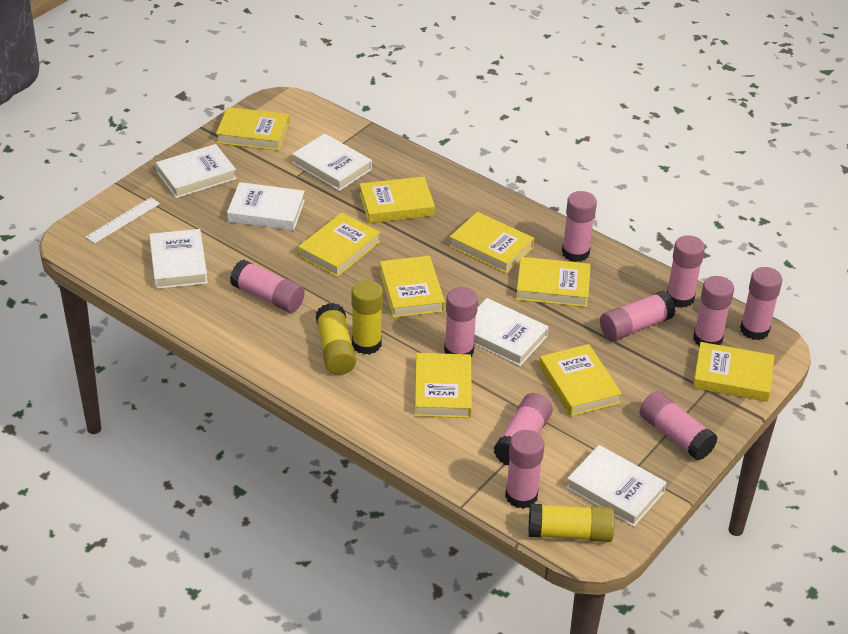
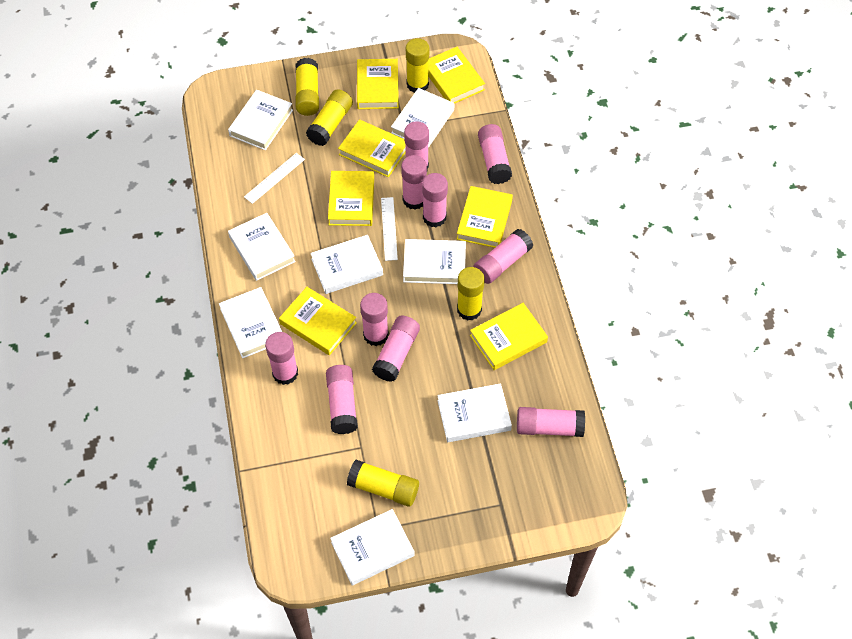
white book: [149,229,208,289] [156,144,237,198] [227,182,305,231] [292,133,372,191] [474,298,549,366] [566,445,667,527] = 6 -> [219,287,282,359] [228,90,293,150] [228,213,296,281] [311,235,383,294] [330,509,415,586] [391,88,454,148] [403,239,466,284] [437,383,512,442] = 8
white ruler: [85,197,160,244] = 1 -> [244,153,305,204] [381,197,398,261] = 2
yellow book: [216,107,289,151] [298,213,381,277] [359,177,435,223] [380,256,445,318] [415,353,472,418] [449,212,534,274] [516,257,591,307] [539,344,622,417] [693,342,774,402] = 9 -> [279,287,357,355] [328,171,374,226] [338,119,406,177] [357,59,399,109] [428,47,485,104] [457,186,513,248] [470,303,548,370] = 7
yellow glue stick: [316,303,356,375] [352,280,383,355] [529,504,615,542] = 3 -> [295,58,319,116] [306,89,353,146] [347,460,419,507] [406,38,429,93] [457,267,485,321] = 5

